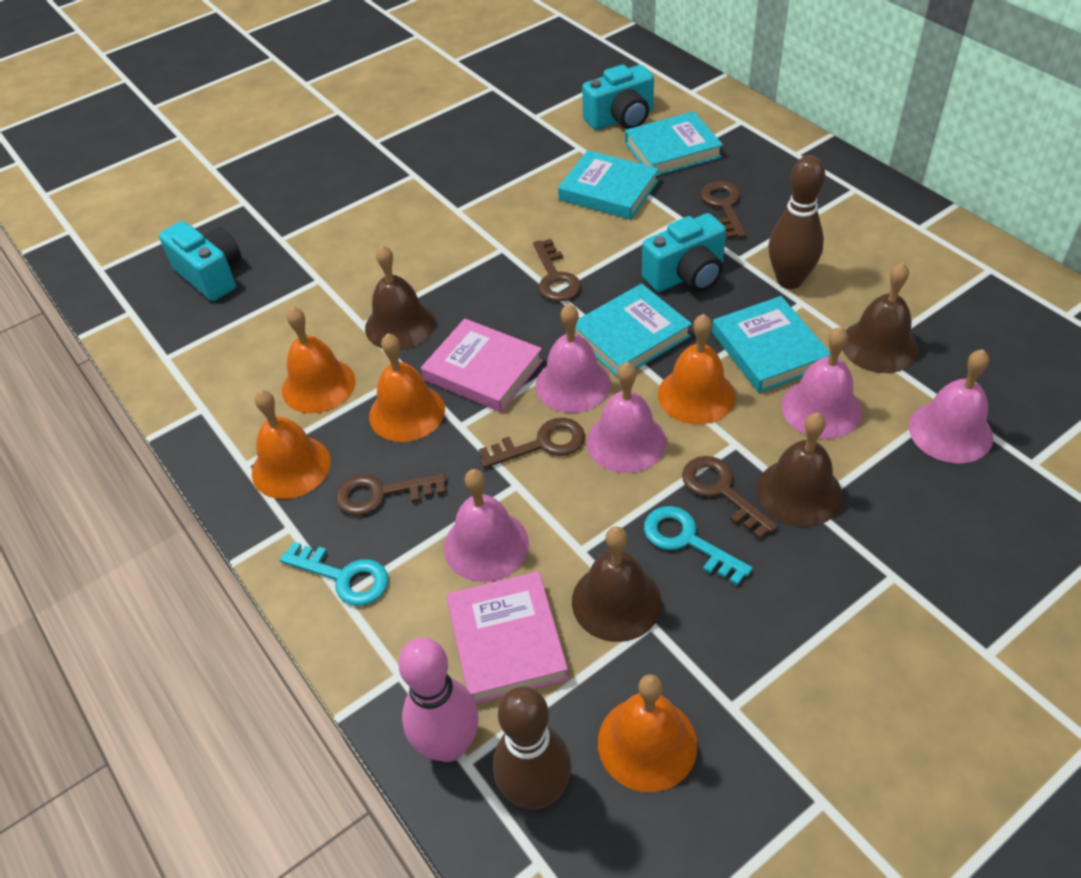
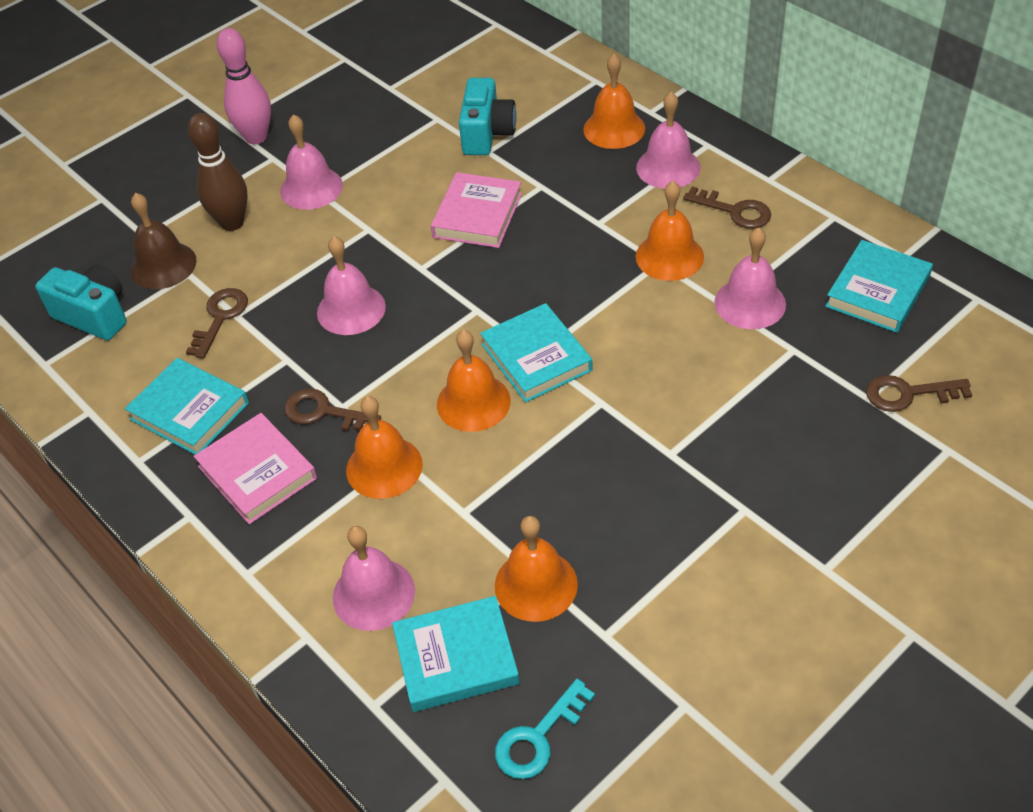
brown bell: [365,245,435,350] [572,527,662,642] [757,413,843,527] [843,263,918,373] = 4 -> [131,193,197,289] = 1
brown bowling pin: [493,686,571,810] [768,155,825,289] = 2 -> [188,113,248,231] = 1
brown key: [336,473,447,516] [479,418,585,468] [533,239,581,302] [682,456,778,539] [701,181,746,239] = 5 -> [186,288,248,359] [284,388,381,431] [683,187,771,229] [866,375,972,412] = 4
turquoise camera: [159,221,241,301] [582,65,654,130] [642,213,726,292] = 3 -> [35,265,127,340] [459,78,516,155] = 2
turquoise key: [280,542,388,606] [644,506,753,585] = 2 -> [495,679,595,779] = 1

